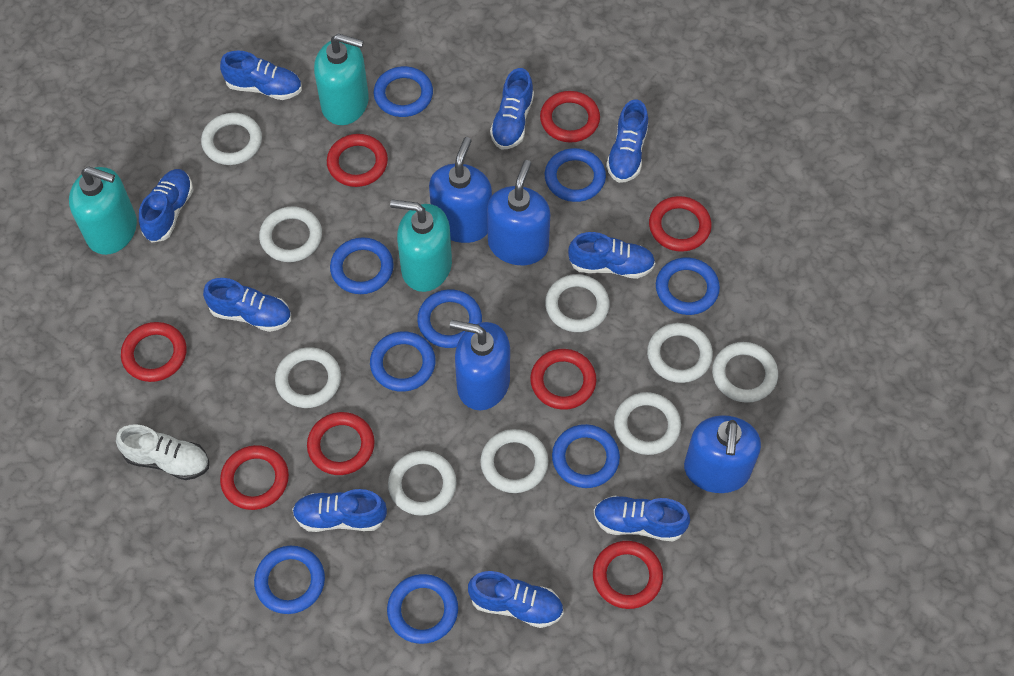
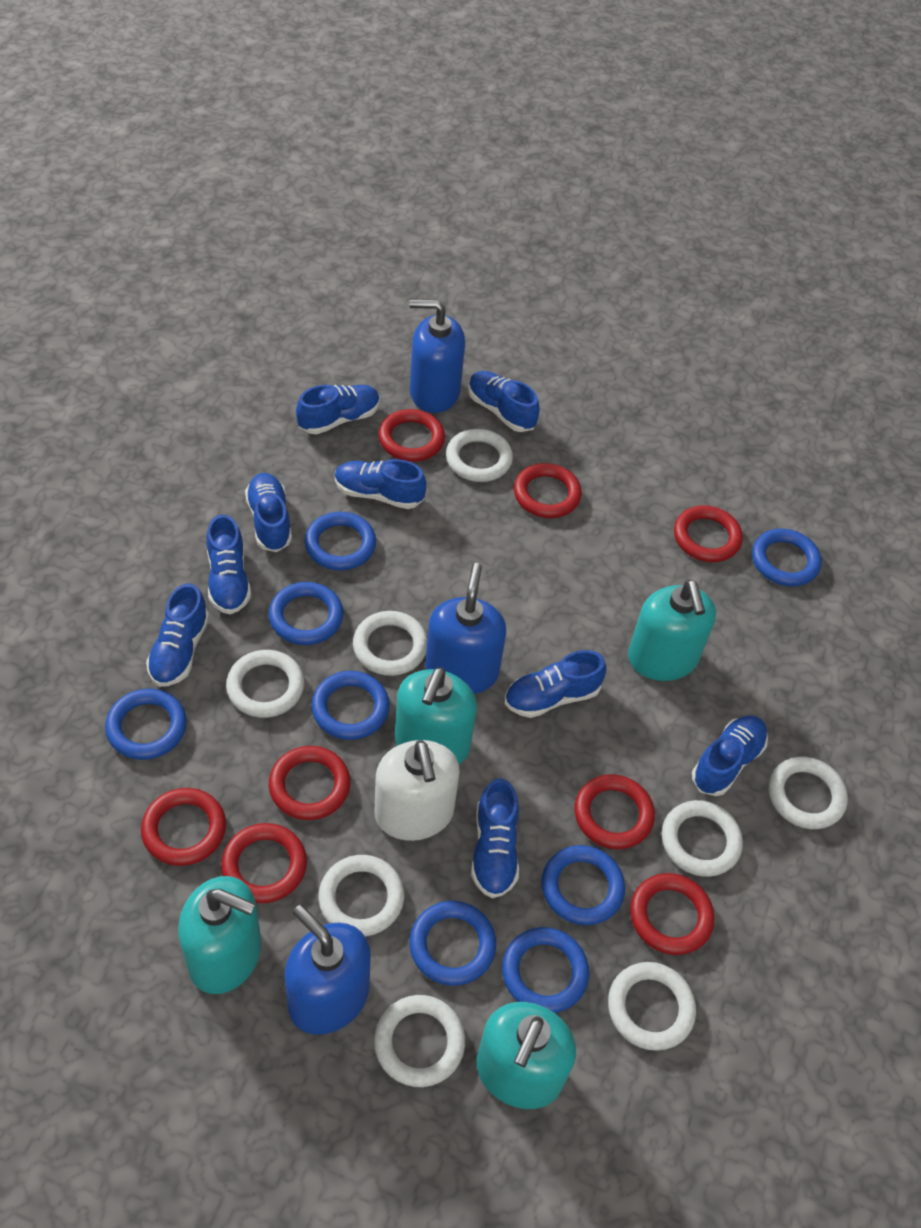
blue ring: [254,546,325,614] [330,237,394,294] [370,331,436,392] [374,66,433,117] [387,574,458,644] [417,289,482,348] [544,148,606,202] [552,424,620,488] [656,257,720,315] = 9 -> [105,689,187,760] [268,582,343,645] [305,512,376,570] [311,671,390,740] [409,901,496,986] [502,927,589,1013] [542,845,625,925] [752,529,821,586] = 8
blue soap dispenser: [429,137,492,243] [450,320,510,410] [487,160,550,265] [684,415,761,493] = 4 -> [284,905,371,1035] [409,299,465,413] [425,563,506,694] = 3
turquoise soap dispenser: [69,167,137,255] [314,34,369,125] [390,199,452,292] = 3 -> [178,876,261,994] [395,667,477,764] [476,1002,576,1109] [628,580,716,681] = 4
white ring: [201,113,262,165] [259,206,322,262] [275,347,341,408] [388,451,456,516] [480,429,548,493] [545,274,610,332] [614,392,681,455] [647,323,713,383] [712,342,778,403] = 9 -> [226,650,304,718] [318,855,404,937] [353,611,427,676] [374,995,465,1087] [446,429,513,482] [608,962,696,1051] [662,800,743,877] [769,757,848,829] = 8
white shoe: [116,424,209,480] = 1 -> none = 0
white soap dispenser: none = 0 -> [375,740,460,841] = 1

